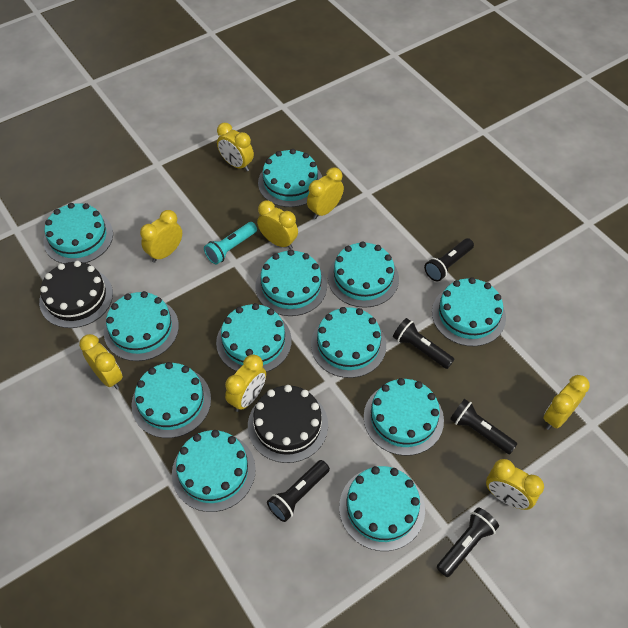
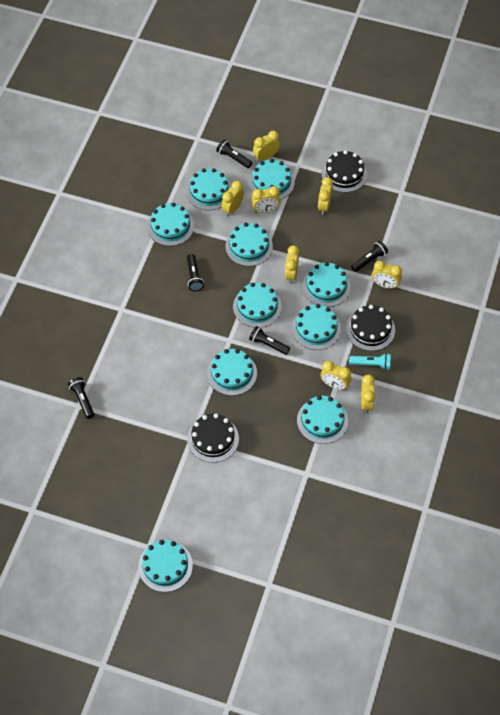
black cake: [39,261,113,328] [248,385,328,463] = 2 -> [187,414,239,463] [322,150,367,193] [346,305,395,351] = 3
turquoise cake: [43,203,113,264] [104,291,179,361] [132,362,211,438] [172,430,256,512] [216,303,292,372] [255,249,327,316] [258,149,322,207] [311,307,386,378] [328,241,399,308] [339,466,425,551] [364,378,444,456] [432,277,506,346] = 12 -> [138,540,193,592] [147,203,194,246] [186,168,232,210] [207,349,257,396] [225,223,273,266] [233,283,282,328] [249,159,295,200] [292,304,341,350] [297,395,348,444] [302,262,351,307] = 10

